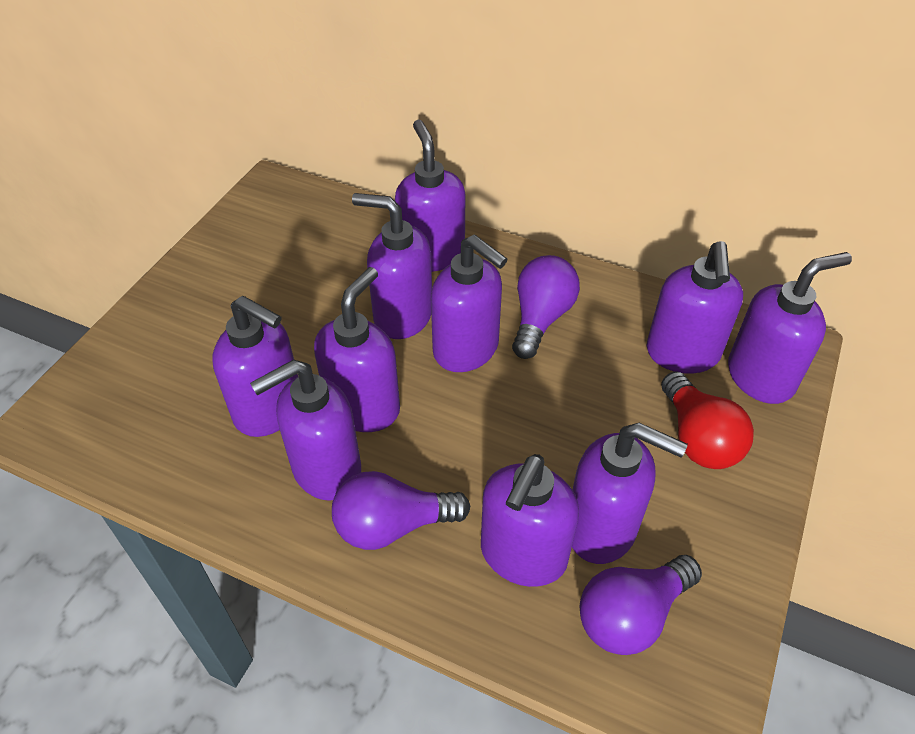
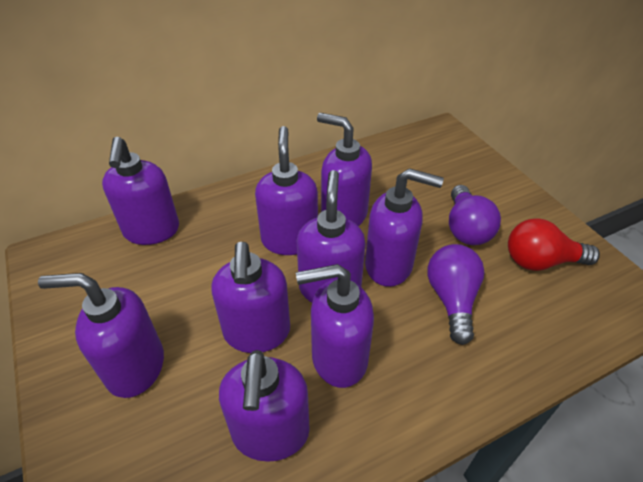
purple light bulb: [332,471,470,550] [512,255,580,359] [579,555,702,655] = 3 -> [427,244,485,345] [449,185,501,245] = 2
purple soap dispenser: [212,296,298,437] [250,359,361,501] [314,267,400,432] [352,193,432,339] [395,120,465,272] [431,234,507,372] [481,454,579,587] [572,423,688,564] [647,241,743,373] [728,252,852,404] = 10 -> [38,273,164,398] [102,137,179,245] [211,242,290,353] [219,350,310,462] [255,126,318,255] [296,264,374,388] [297,170,366,302] [317,113,372,226] [365,168,444,287] = 9

